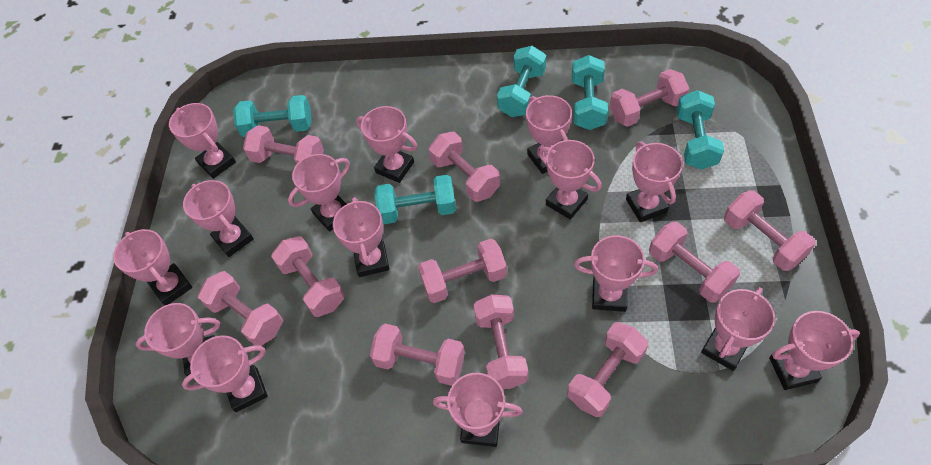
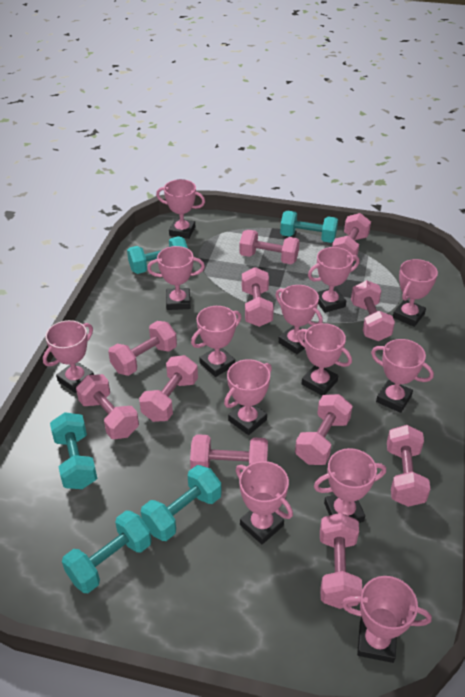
pink trophy: [113,229,192,306] [135,303,220,376] [169,103,236,179] [182,335,268,412] [183,180,254,257] [288,154,350,232] [333,197,389,277] [356,106,417,183] [433,373,523,447] [526,95,572,174] [538,140,602,220] [574,235,658,312] [626,142,683,222] [701,287,775,371] [769,311,860,390] = 15 -> [43,320,94,393] [147,246,205,310] [156,179,205,239] [191,306,241,377] [224,359,272,435] [236,461,293,544] [275,285,323,354] [297,323,352,396] [308,247,359,313] [314,448,386,523] [341,576,432,663] [371,339,434,413] [393,259,438,327] = 13

